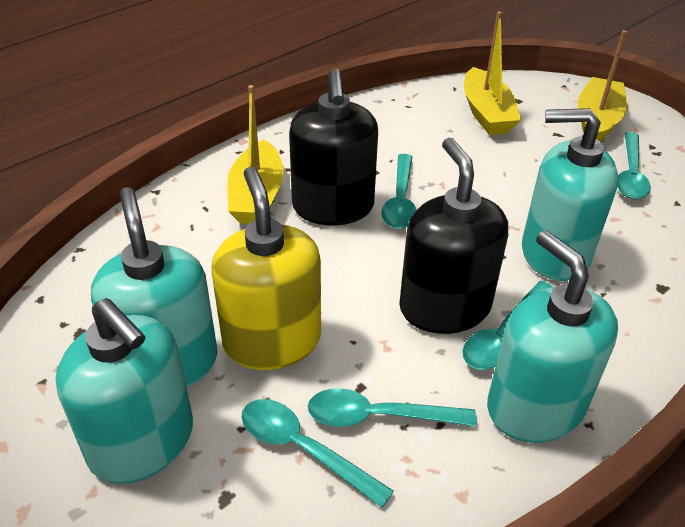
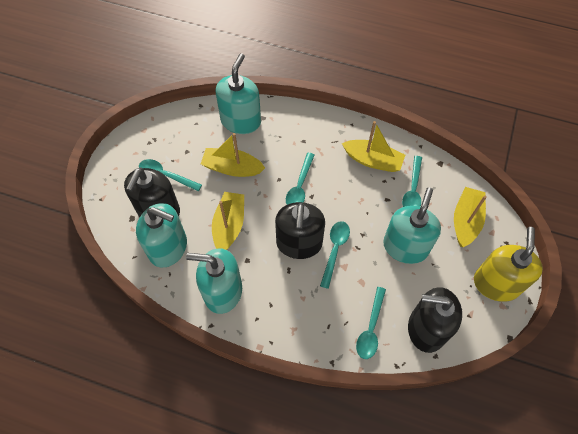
black soap dispenser: [289,69,378,226] [399,138,508,334] = 2 -> [124,168,180,217] [275,202,325,259] [408,287,462,353] = 3
yellow boat: [227,85,284,224] [464,11,521,135] [578,30,627,142] = 3 -> [201,133,265,177] [212,192,244,250] [342,121,405,172] [454,187,487,247] = 4

